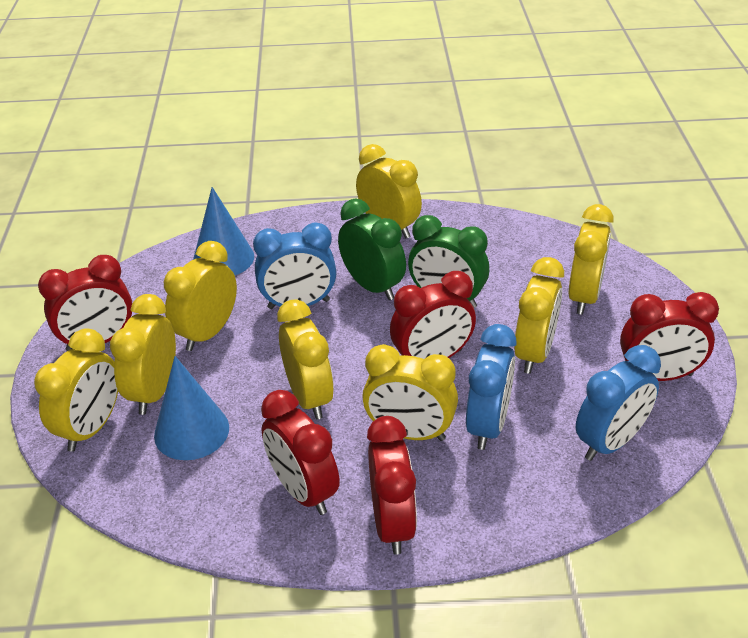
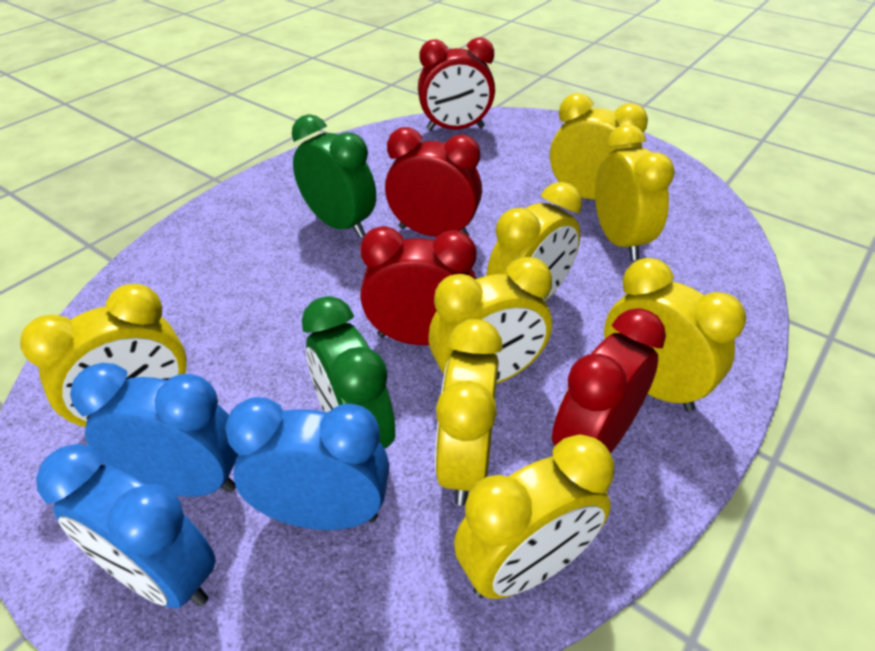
blue cone: [154,356,229,460] [193,187,254,275] = 2 -> none = 0
red clock: [38,255,132,351] [261,390,340,515] [367,416,417,555] [390,271,476,359] [620,292,719,381] = 5 -> [360,226,477,345] [385,127,482,236] [418,38,495,131] [552,308,666,454] = 4

